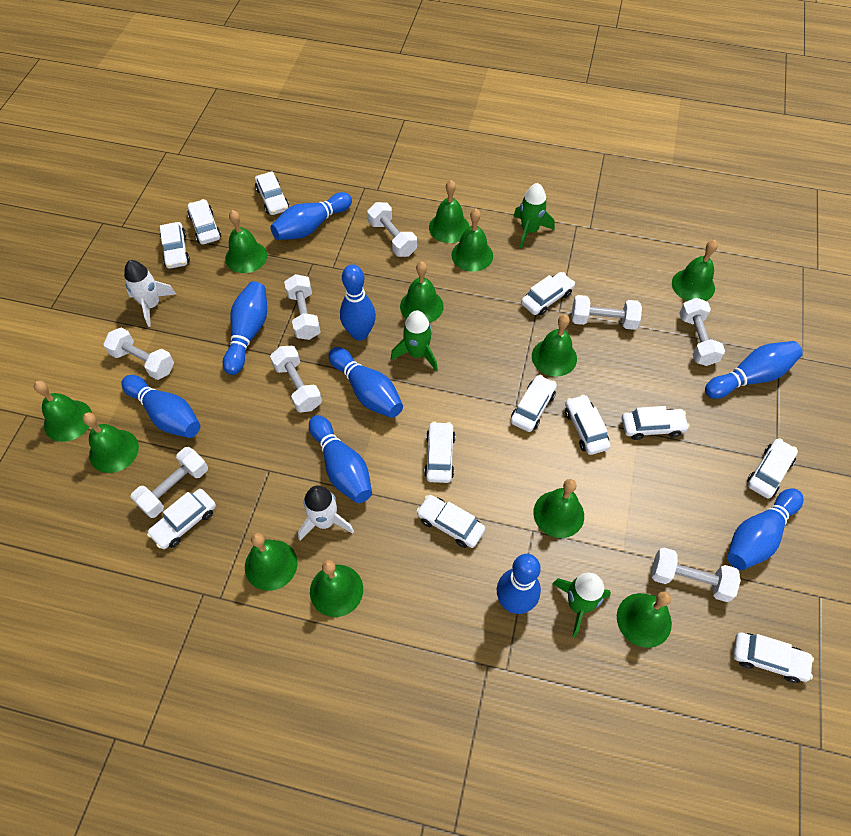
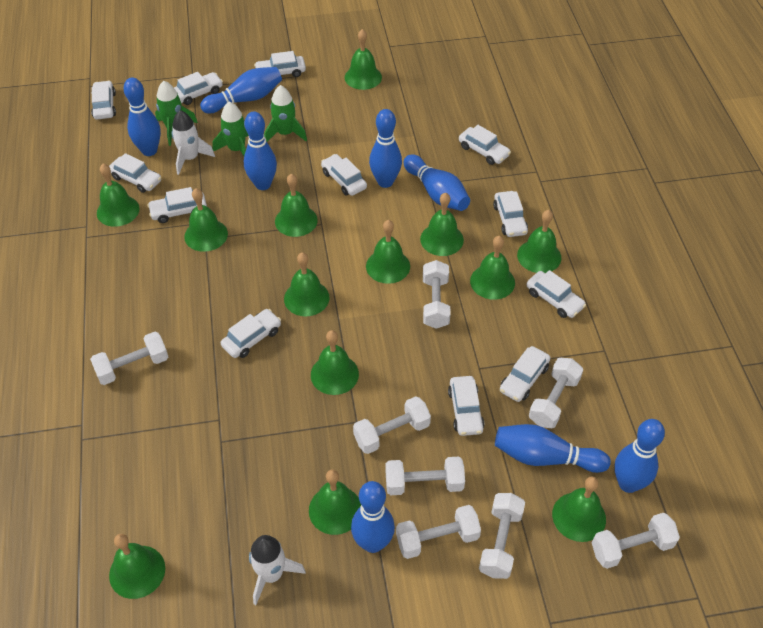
blue bowling pin: [121,375,200,438] [223,281,267,375] [270,192,352,240] [309,415,372,503] [329,347,403,418] [340,265,376,341] [497,554,541,614] [705,341,803,399] [727,488,804,570] = 9 -> [123,78,161,156] [200,67,282,114] [244,112,277,190] [351,481,395,553] [369,109,402,188] [404,155,470,211] [495,424,611,473] [614,419,665,493] = 8
green bell: [34,381,92,442] [82,412,139,473] [225,210,267,273] [245,533,297,591] [310,560,363,617] [400,261,444,323] [429,180,470,243] [451,209,493,272] [532,315,577,377] [533,479,584,538] [617,592,672,648] [672,240,718,301] = 12 -> [97,164,140,227] [109,534,165,599] [184,188,228,252] [275,174,318,237] [284,252,330,316] [309,469,361,535] [311,330,359,395] [345,29,382,90] [366,220,410,284] [420,193,464,256] [470,236,515,300] [517,210,561,273] [552,476,606,542] = 13

